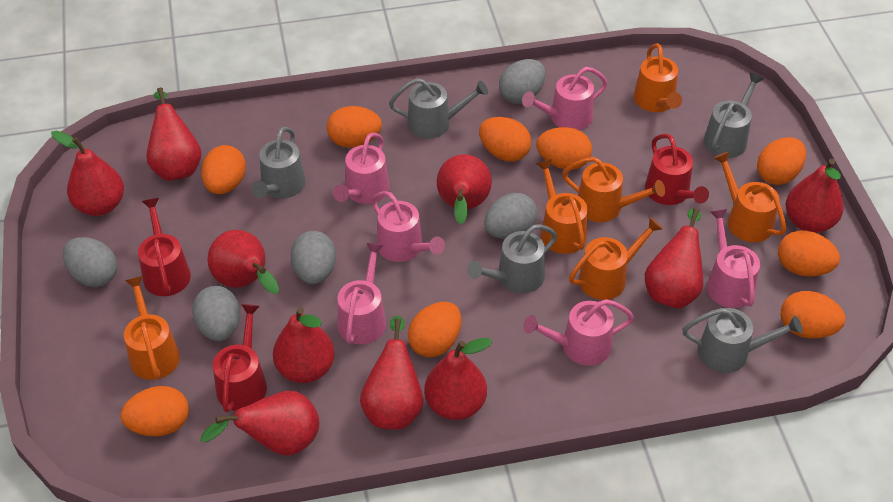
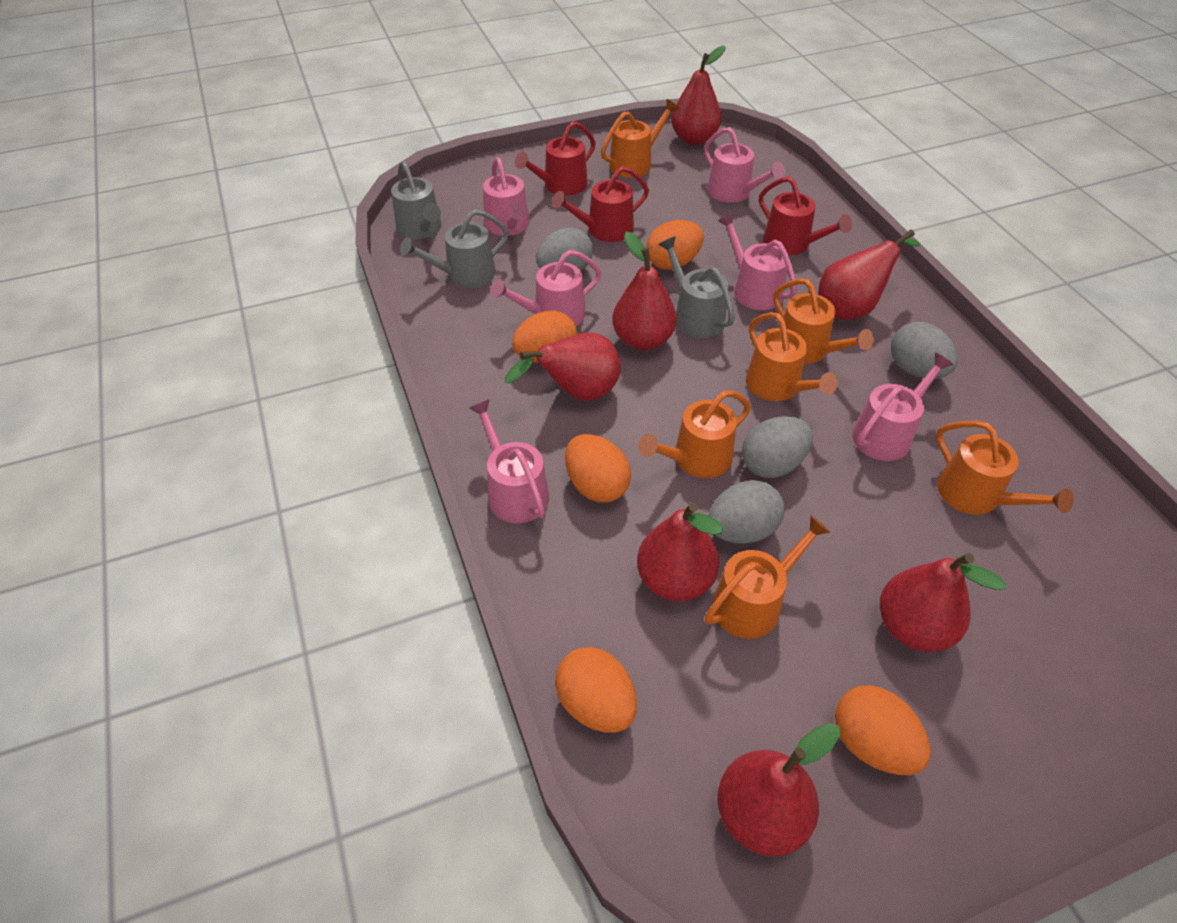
grey egg: [63,237,117,287] [192,286,240,341] [291,231,336,284] [484,193,538,239] [499,59,545,104] = 5 -> [536,228,593,271] [709,480,785,544] [742,416,813,478] [891,322,958,379] = 4
grey watering can: [251,127,306,199] [389,78,488,139] [467,224,557,293] [682,308,803,373] [704,72,764,158] = 5 -> [391,161,442,239] [400,209,509,288] [658,236,735,338] = 3
orange egg: [121,386,189,436] [201,145,246,194] [327,106,382,148] [408,302,462,357] [479,117,531,162] [536,127,592,170] [757,137,806,185] [778,231,840,276] [781,291,846,338] = 9 -> [512,311,578,363] [555,647,637,733] [565,434,631,503] [646,220,704,270] [835,685,931,775] = 5
red pear: [51,131,124,216] [146,87,202,181] [200,391,319,456] [208,230,279,294] [273,307,335,383] [360,316,423,429] [424,338,492,420] [437,154,492,224] [645,208,703,309] [786,159,844,233] = 10 -> [505,333,621,401] [612,232,677,350] [637,502,723,601] [671,46,726,145] [717,723,840,857] [818,230,920,320] [880,553,1005,652] = 7

